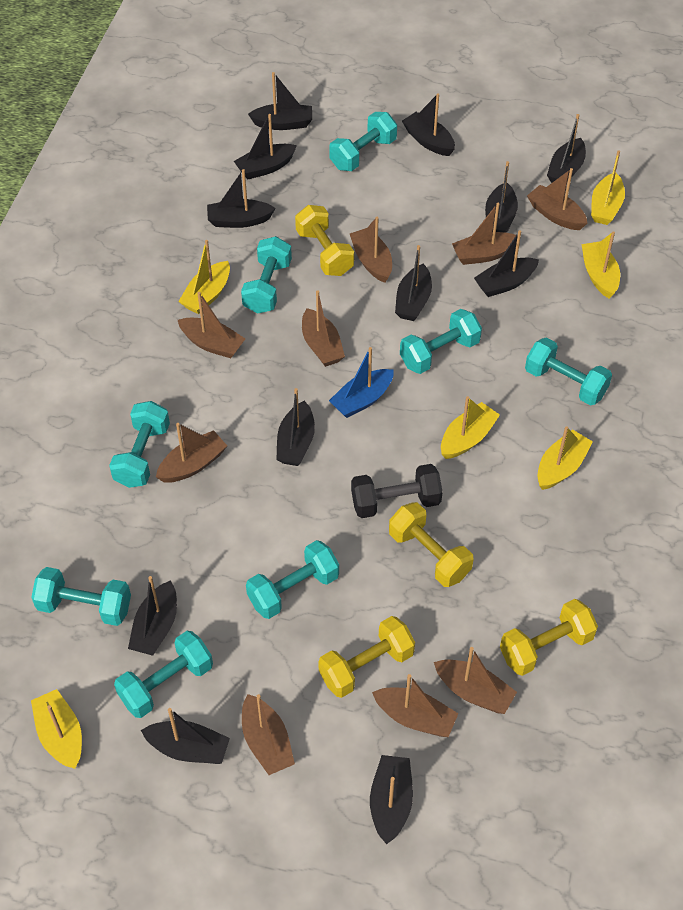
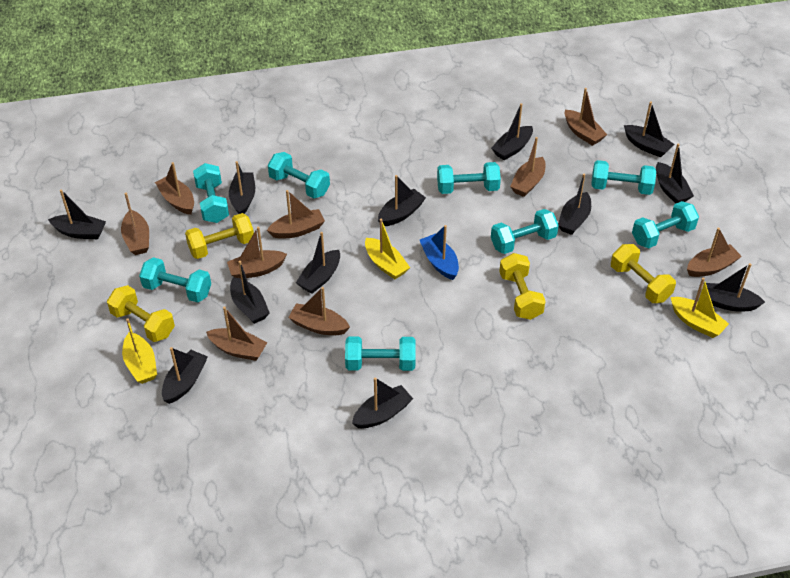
black dumbbell: [351,464,443,518] = 1 -> none = 0
yellow boat: [31,689,82,769] [178,240,230,314] [441,396,500,459] [537,426,593,490] [581,231,620,299] [591,151,625,225] = 6 -> [122,318,157,384] [365,219,410,279] [671,278,729,338] = 3

